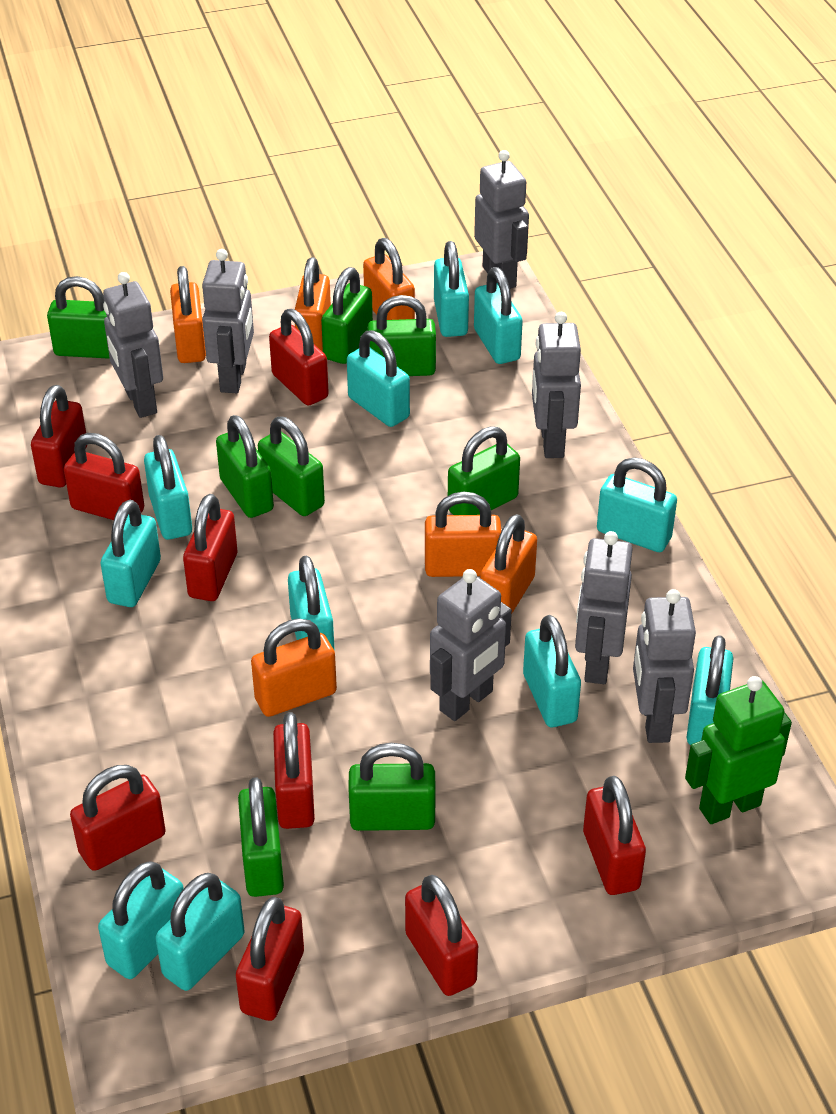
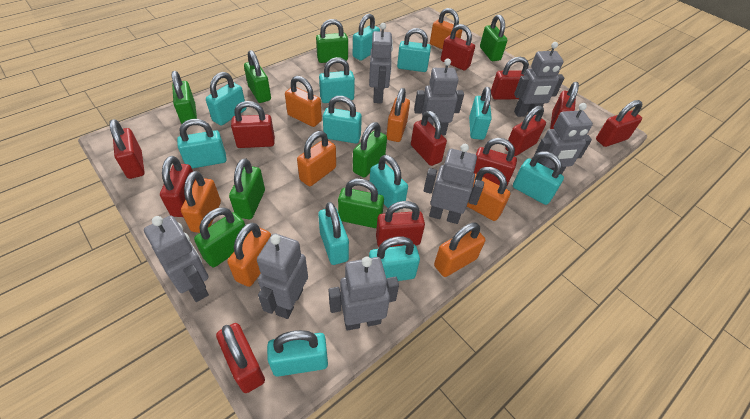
green robot: [685,676,792,824] = 1 -> none = 0
grey robot: [103,272,163,418] [202,249,254,393] [430,569,512,721] [474,150,529,289] [532,312,581,458] [575,531,633,684] [633,589,696,743] = 7 -> [144,216,209,302] [257,233,308,319] [328,257,399,331] [369,23,393,103] [414,58,464,135] [424,144,484,224] [514,42,564,117] [534,103,593,175] = 8
orange padlock: [170,266,206,363] [251,618,337,717] [295,257,331,352] [363,238,415,320] [425,491,501,577] [480,514,537,615] = 6 -> [181,171,221,233] [227,223,271,287] [285,76,322,127] [297,131,336,186] [386,88,410,142] [430,8,462,49] [434,223,485,277] [467,167,510,221] = 8
red padlock: [31,385,87,487] [64,433,144,520] [70,765,166,871] [183,494,237,601] [236,897,304,1021] [269,309,329,406] [273,712,315,829] [405,875,478,996] [583,776,646,895] = 9 -> [109,119,145,179] [160,156,196,217] [216,323,265,393] [231,101,275,148] [376,201,425,247] [411,111,447,166] [441,24,475,71] [474,138,517,185] [491,57,529,100] [505,106,546,156] [550,82,579,129] [596,100,642,147] = 12
turquoise padlock: [98,861,184,979] [100,500,161,607] [144,435,192,540] [155,873,245,991] [288,555,335,651] [347,330,410,427] [434,241,469,337] [474,267,523,364] [523,615,581,727] [597,458,677,552] [687,635,733,745] = 11 -> [177,119,227,169] [206,72,246,125] [267,330,328,377] [318,202,349,265] [319,57,355,103] [323,96,362,144] [353,13,380,61] [369,236,420,281] [370,155,408,212] [397,28,431,72] [469,87,492,140] [513,151,564,205] = 12

